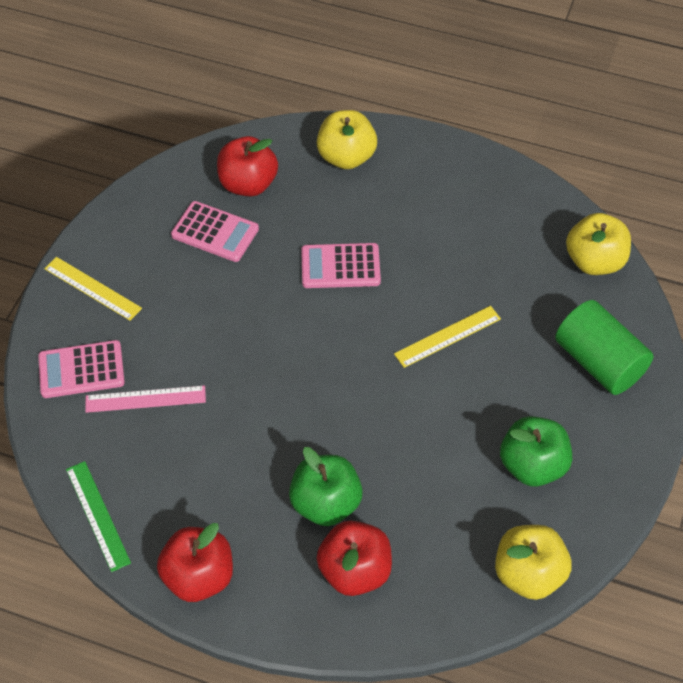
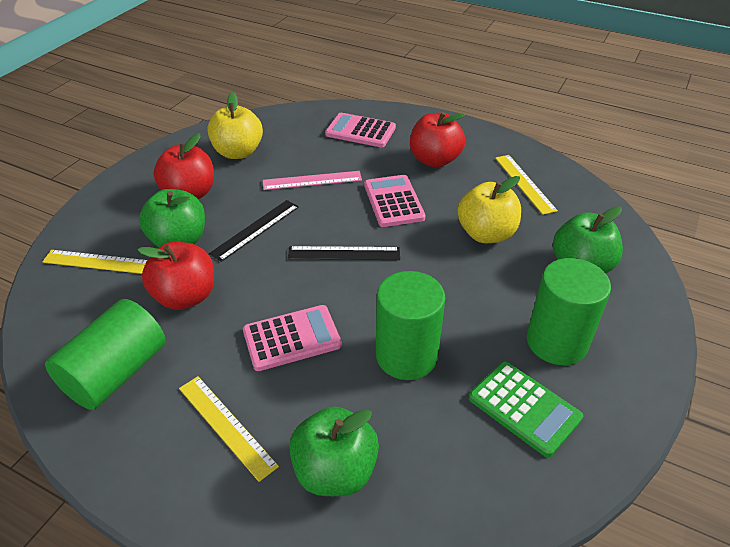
black ruler: none = 0 -> [209,200,299,262] [288,246,400,260] = 2
green apple: [289,447,363,526] [500,416,572,487] = 2 -> [139,189,205,247] [289,406,379,496] [553,206,623,273] = 3
green calculator: none = 0 -> [469,361,583,457] = 1
green cylinder: [555,300,654,395] = 1 -> [45,299,165,410] [376,271,445,380] [527,258,611,365] = 3
green ruler: [66,461,131,572] = 1 -> none = 0
yellow apple: [317,110,377,169] [495,525,572,600] [566,213,631,275] = 3 -> [208,92,263,159] [457,176,521,243] = 2
yellow ruler: [44,257,142,321] [394,306,501,368] = 2 -> [42,250,147,274] [179,376,279,482] [495,155,558,215] = 3

